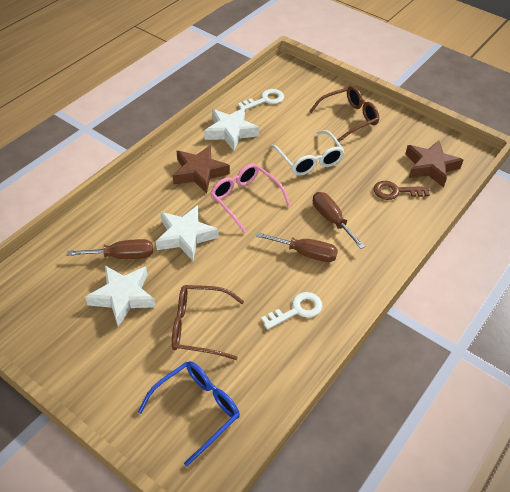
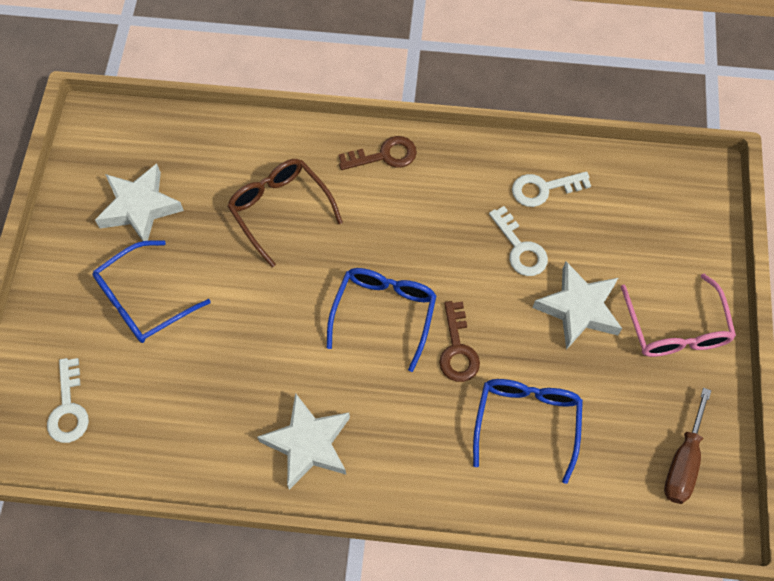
blue glasses: [138,361,240,466] = 1 -> [92,240,211,343] [327,268,437,372] [473,379,583,484] = 3
brown glasses: [172,285,244,360] [310,86,379,142] = 2 -> [227,159,343,267] = 1
brown key: [374,181,430,200] = 1 -> [338,136,417,170] [439,301,480,382] = 2
brown screwdriver: [67,239,153,259] [256,232,338,262] [313,192,365,249] = 3 -> [664,388,711,504] = 1
brown star: [173,145,230,194] [405,140,463,187] = 2 -> none = 0
white glasses: [271,131,345,176] = 1 -> none = 0
white key: [238,89,284,110] [261,292,323,330] = 2 -> [47,358,89,443] [489,206,548,276] [512,172,591,207] = 3

